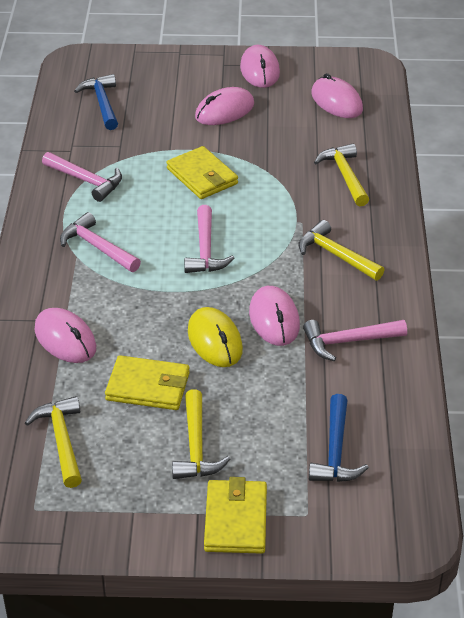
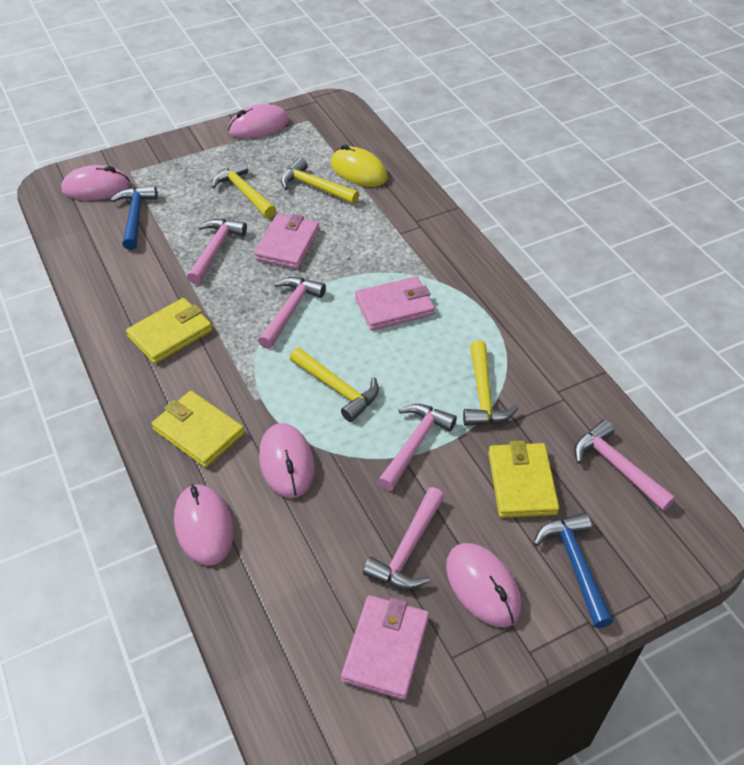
pink hammer: [42,152,122,202] [60,212,141,272] [184,205,234,273] [303,320,407,361] = 4 -> [187,219,247,284] [258,277,326,349] [363,487,445,589] [378,404,457,491] [574,419,675,511] = 5
pink wallet: none = 0 -> [254,214,319,269] [341,595,429,700] [355,276,435,331] = 3

